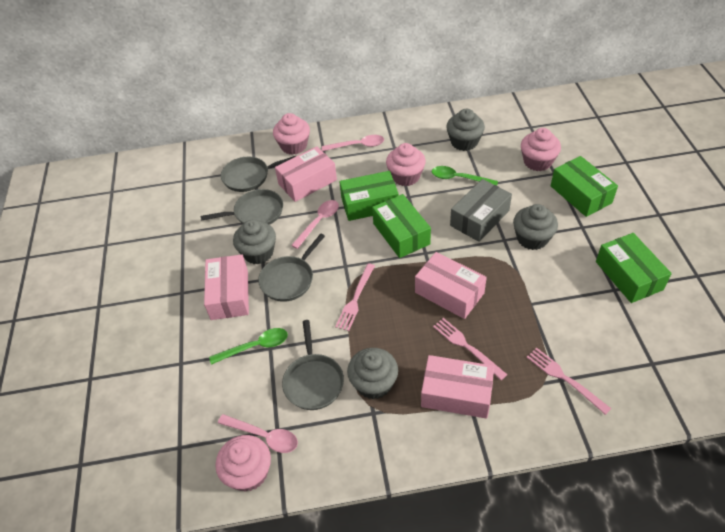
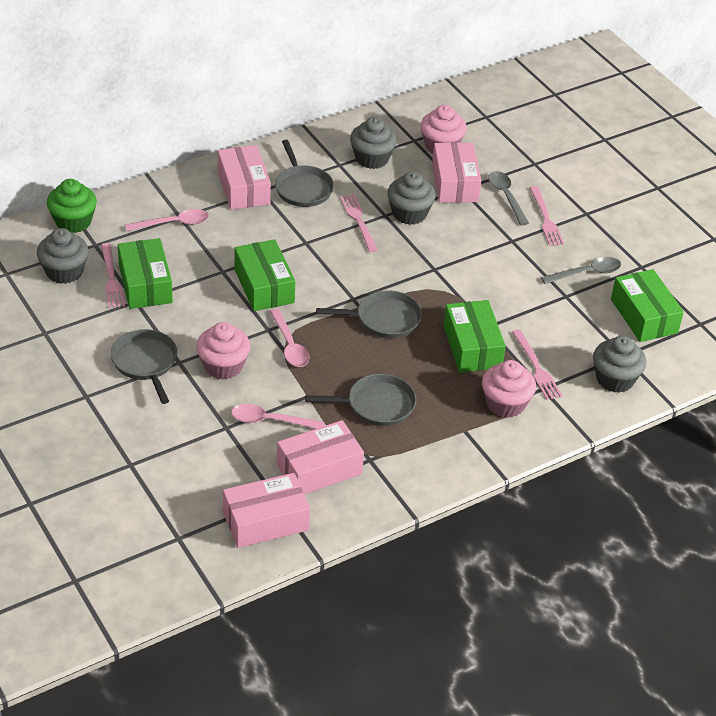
green cupcake: none = 0 -> [47,179,97,233] = 1
green spoon: [209,328,288,365] [432,166,498,185] = 2 -> none = 0
grey box: [450,179,512,242] = 1 -> none = 0
grey spoon: none = 0 -> [488,171,529,226] [541,257,621,284] = 2
pink cupcake: [216,435,271,492] [273,113,310,155] [386,143,426,186] [521,128,561,171] = 4 -> [196,322,251,380] [420,105,466,153] [482,360,536,418] = 3
pink fork: [335,263,375,331] [433,318,507,380] [527,348,611,415] = 3 -> [101,243,125,308] [340,194,378,252] [512,330,562,400] [530,186,564,246] = 4

